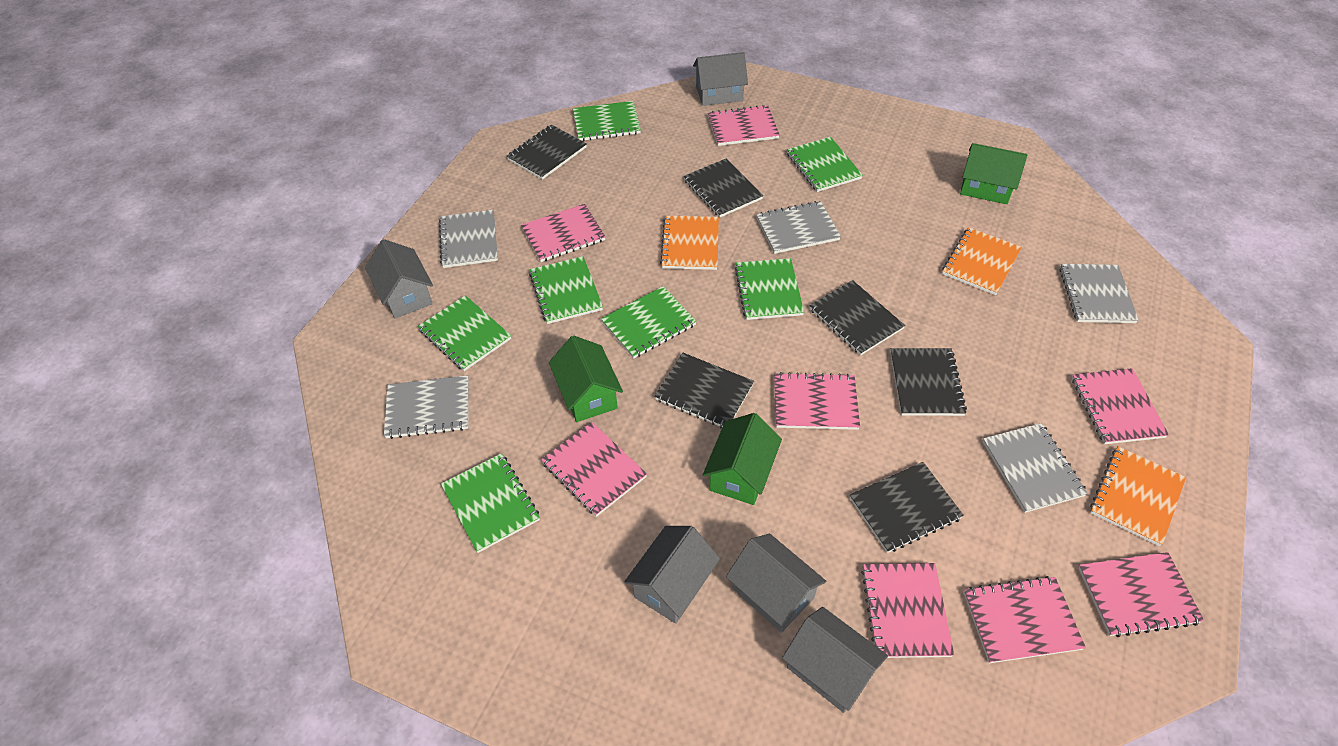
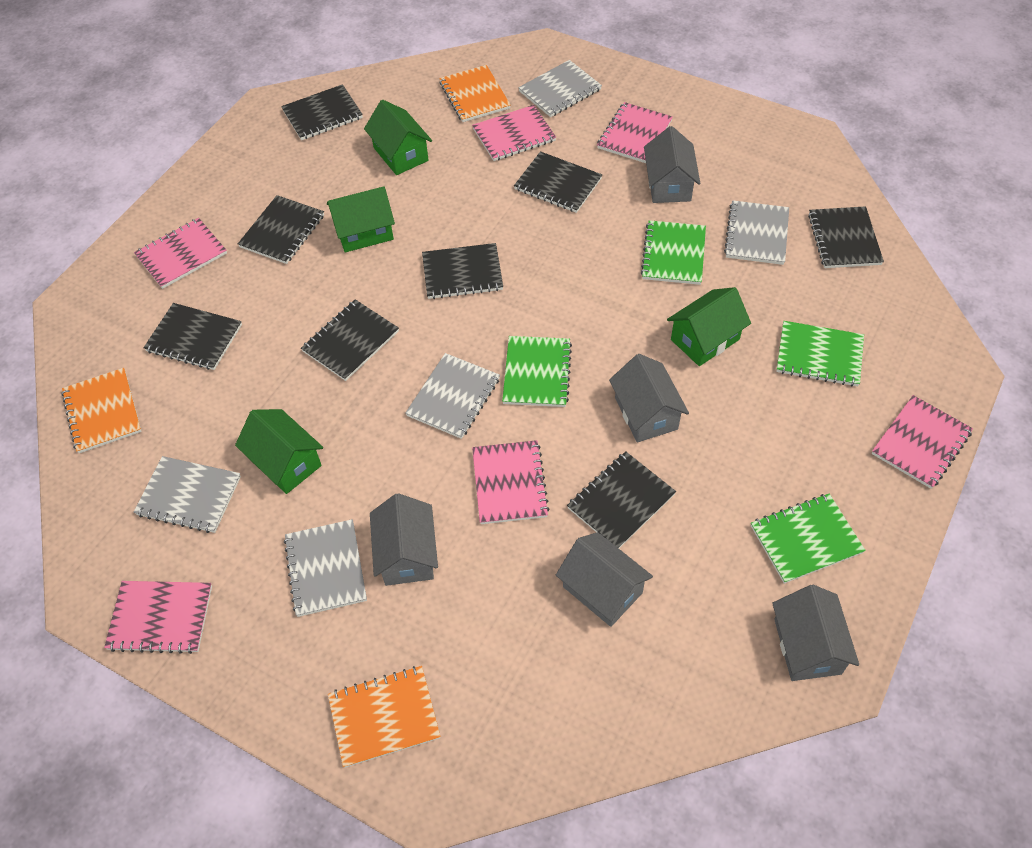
black notebook: [507,124,587,180] [654,353,754,428] [684,159,764,217] [810,280,905,355] [850,462,964,553] [890,348,967,416] = 6 -> [143,303,242,370] [238,195,324,264] [281,84,363,140] [301,299,399,381] [422,243,503,299] [514,151,602,213] [567,451,676,548] [808,206,884,268] = 8
green house: [549,336,623,422] [703,413,782,505] [960,143,1027,204] = 3 -> [235,409,323,494] [327,186,395,252] [364,100,432,175] [667,287,751,366] = 4
green notebook: [418,295,511,371] [441,453,540,553] [529,256,603,324] [573,101,641,141] [601,286,697,359] [734,258,804,320] [787,137,863,192] = 7 -> [502,336,572,407] [641,220,706,285] [751,494,866,584] [776,321,864,387] = 4
pink notebook: [521,204,606,262] [541,422,647,517] [708,105,780,146] [774,372,860,430] [861,563,954,658] [964,576,1086,663] [1072,368,1169,444] [1078,552,1204,637] = 8 -> [104,581,212,654] [134,218,227,289] [472,105,556,161] [472,440,549,524] [597,102,673,163] [872,395,973,489] = 6

